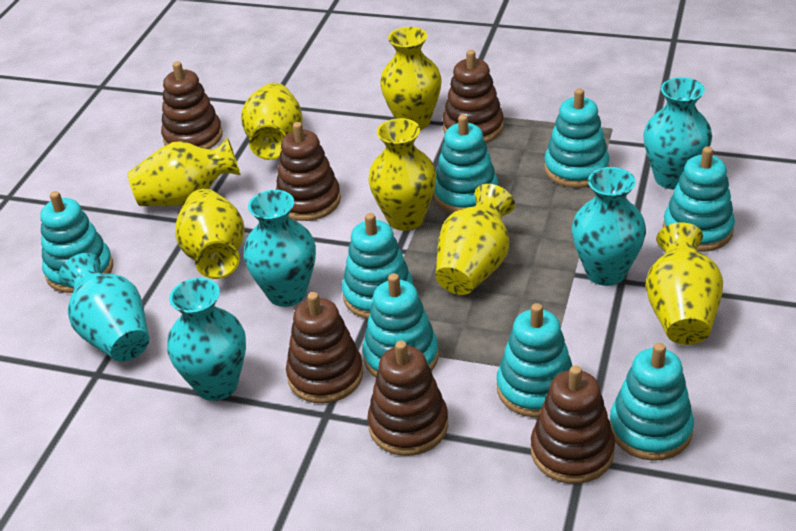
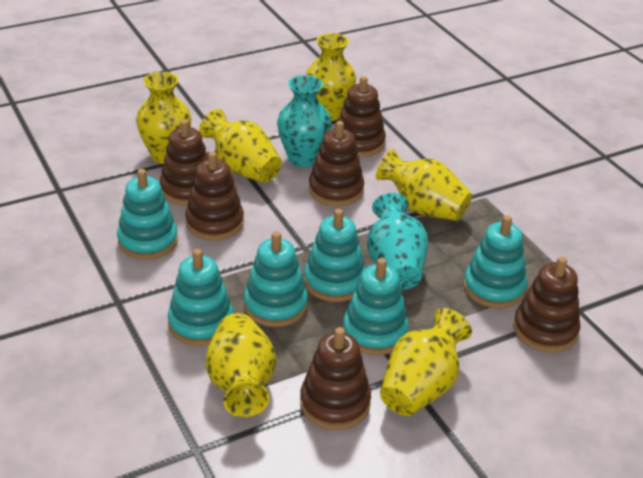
turquoise stacking toy: [40,191,113,293] [342,213,413,319] [362,273,439,378] [434,114,498,213] [497,303,572,418] [544,88,609,188] [610,343,694,461] [663,147,735,252] = 8 -> [117,169,178,260] [168,249,234,346] [244,231,308,327] [304,209,365,302] [343,258,409,355] [464,215,527,308] = 6
turquoise vase: [59,253,149,362] [167,278,246,401] [243,190,316,307] [572,167,646,286] [643,77,712,190] = 5 -> [277,75,332,167] [367,193,428,290] = 2
yellow vase: [127,137,241,206] [175,189,245,279] [241,83,303,160] [368,118,437,231] [380,27,442,130] [436,184,515,295] [645,223,723,345] = 7 -> [136,72,191,164] [199,109,282,183] [205,313,276,417] [306,33,356,120] [376,149,472,221] [380,308,472,416] = 6

